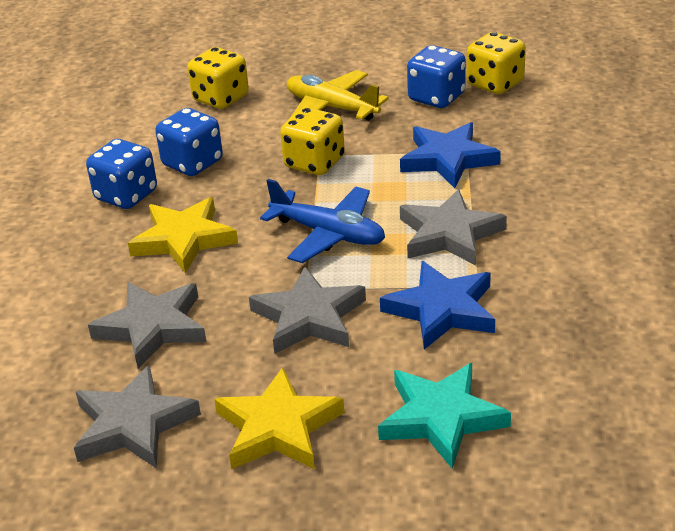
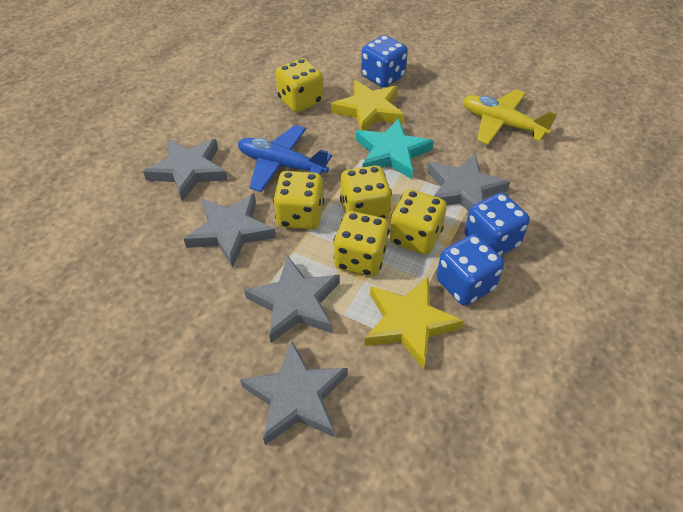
blue star: [380,261,495,350] [400,122,501,188] = 2 -> none = 0
grey star: [74,365,201,468] [88,282,206,369] [249,267,366,354] [400,189,507,266] = 4 -> [143,139,228,201] [184,193,276,268] [240,340,348,445] [244,256,340,343] [427,154,510,211] = 5
yellow dice: [187,47,249,109] [280,107,345,175] [467,32,526,94] = 3 -> [273,171,324,229] [275,58,323,112] [333,211,390,276] [340,166,392,220] [389,189,447,255] = 5

